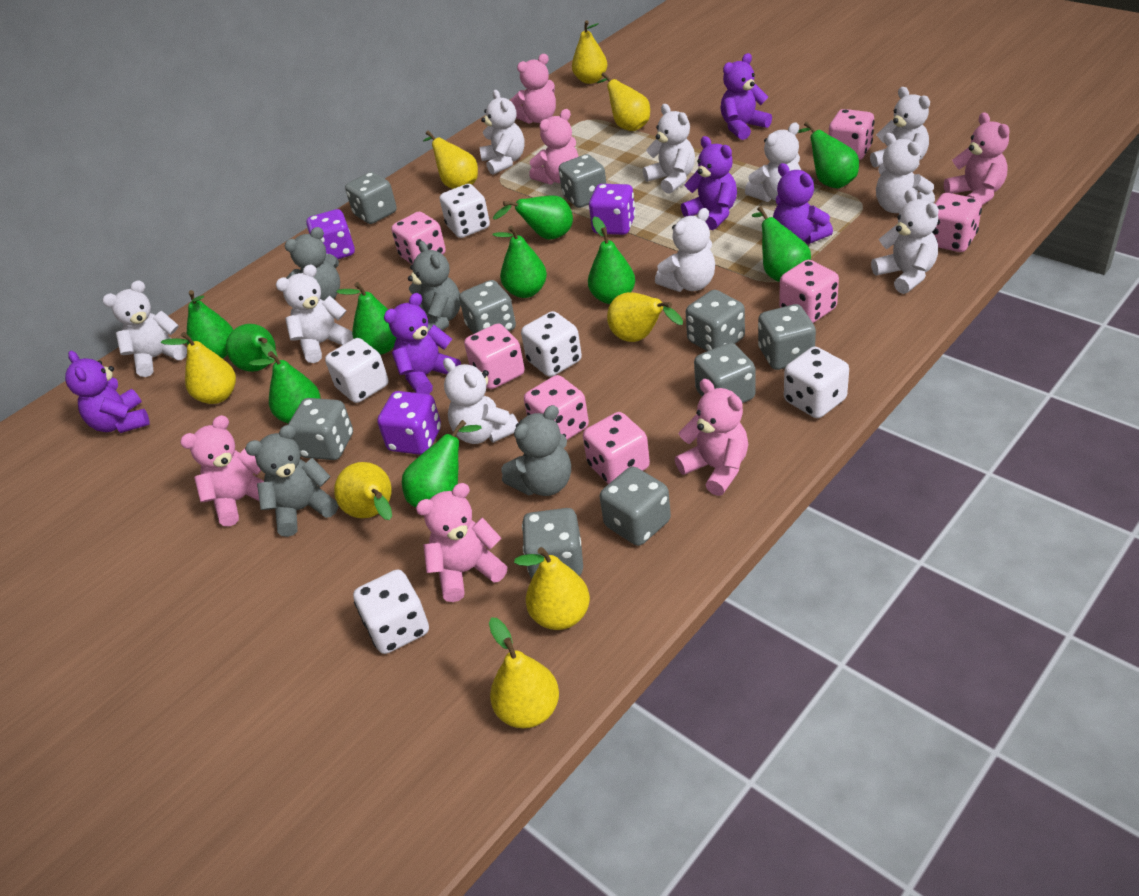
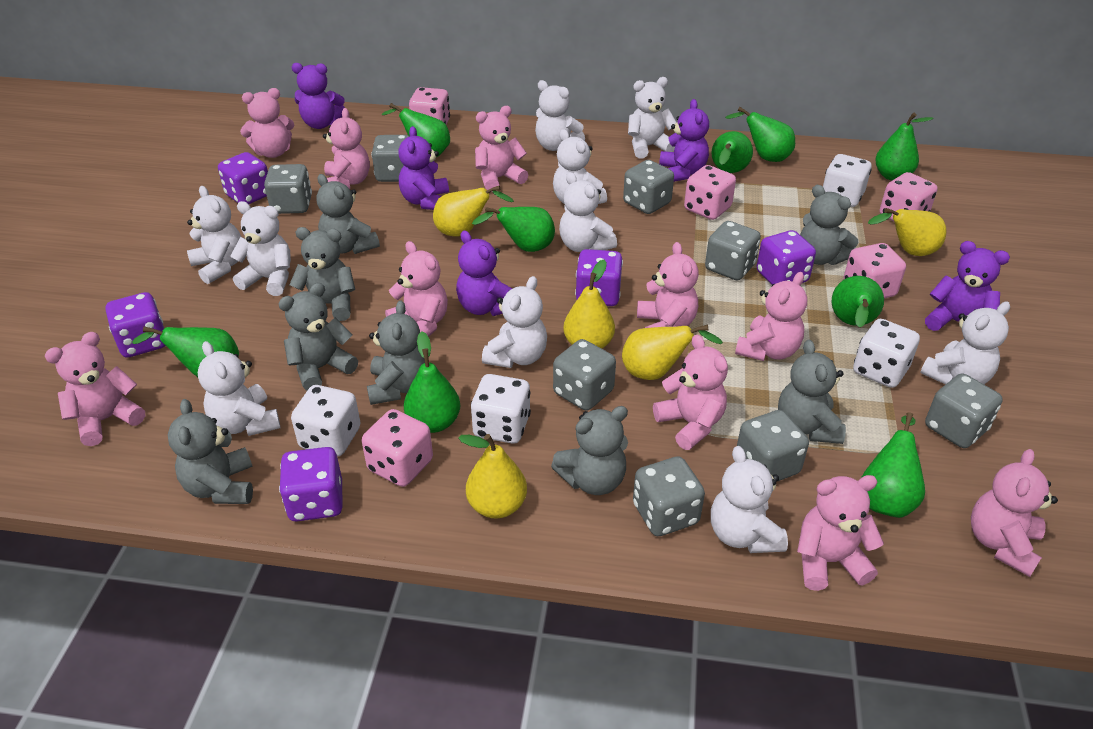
green pear: [186,290,233,359] [226,324,278,372] [249,351,320,423] [336,282,397,355] [402,420,481,508] [493,195,573,239] [493,226,547,298] [588,216,635,304] [752,206,811,282] [798,121,859,189] = 10 -> [132,326,239,377] [382,103,450,157] [404,331,460,433] [472,207,555,252] [711,131,753,173] [725,107,795,162] [832,276,884,327] [861,413,925,518] [875,113,934,181] = 9
grey dice: [288,398,353,460] [345,172,397,224] [459,280,516,334] [522,508,583,579] [559,154,606,208] [600,466,671,546] [686,290,745,351] [694,343,755,403] [758,304,816,370] = 9 -> [264,164,312,214] [371,135,409,182] [553,339,616,411] [623,160,674,214] [633,456,705,536] [705,221,761,280] [737,410,809,481] [925,373,1003,448] = 8
grey teddy bear: [245,425,338,537] [285,227,340,301] [408,241,461,331] [502,405,571,496] = 4 -> [168,399,253,504] [278,283,358,391] [290,227,355,321] [317,174,380,254] [367,301,425,405] [551,406,628,495] [778,340,846,444] [800,185,858,265] = 8
pink dice: [391,212,446,265] [464,323,525,389] [524,375,589,440] [583,412,650,484] [779,260,839,323] [829,109,874,160] [932,193,982,252] = 7 -> [362,409,433,487] [409,87,450,124] [684,165,736,220] [844,243,906,298] [880,172,938,221] = 5
pink teddy bear: [180,415,264,526] [416,483,507,602] [510,54,556,124] [529,109,579,185] [675,379,748,496] [944,112,1010,205] = 6 -> [45,332,145,446] [240,88,294,158] [323,108,370,189] [385,241,448,337] [475,106,528,190] [637,242,699,328] [653,335,728,450] [735,272,807,361] [797,475,884,591] [971,449,1058,577] = 10
purple dice: [306,209,355,259] [377,391,441,455] [589,184,636,235] = 3 -> [106,292,166,358] [218,152,268,204] [279,447,343,522] [575,249,623,306] [757,230,816,285] = 5
white dice: [325,338,388,403] [353,569,429,654] [440,184,490,238] [521,311,582,377] [784,347,849,418] = 5 -> [291,385,360,456] [471,374,531,444] [823,154,872,207] [853,319,920,388] = 4
yellow pear: [161,332,236,404] [334,462,392,520] [423,131,478,189] [489,617,559,728] [514,547,590,630] [572,20,608,84] [597,72,650,131] [607,292,683,342] = 8 -> [433,186,514,236] [458,434,527,519] [563,260,615,349] [622,325,723,380] [868,208,946,256] = 5

